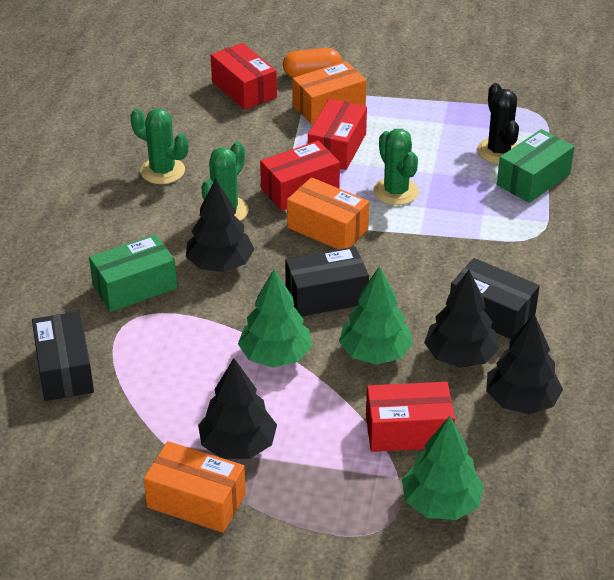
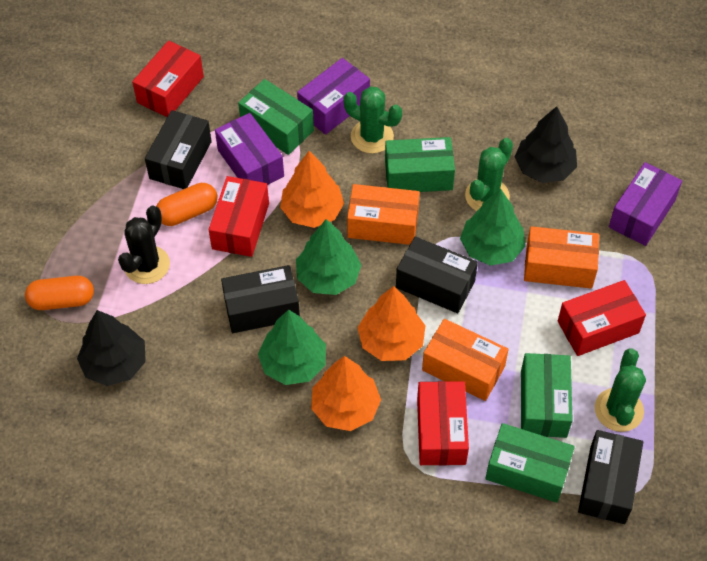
black box: [32,311,94,401] [285,247,369,316] [450,258,540,339] = 3 -> [145,110,212,189] [221,265,300,333] [396,236,478,313] [578,430,643,524] = 4
black tree: [186,179,255,272] [198,358,277,459] [424,270,499,368] [486,314,563,414] = 4 -> [77,310,146,386] [515,106,577,183] = 2
green box: [89,234,177,312] [497,129,574,203] = 2 -> [238,79,314,155] [385,137,455,192] [485,423,575,503] [521,353,573,438] = 4
orange capsule: [283,48,342,78] = 1 -> [25,276,94,310] [156,183,217,226] = 2
orange tree: none = 0 -> [280,151,344,228] [311,356,381,431] [358,286,426,361] = 3
purple box: none = 0 -> [215,113,284,185] [297,58,370,135] [609,162,682,246] = 3

